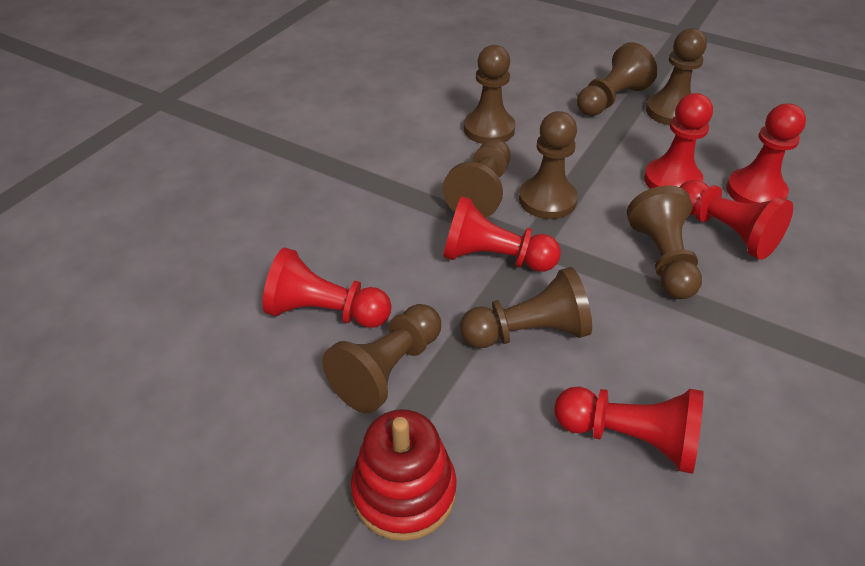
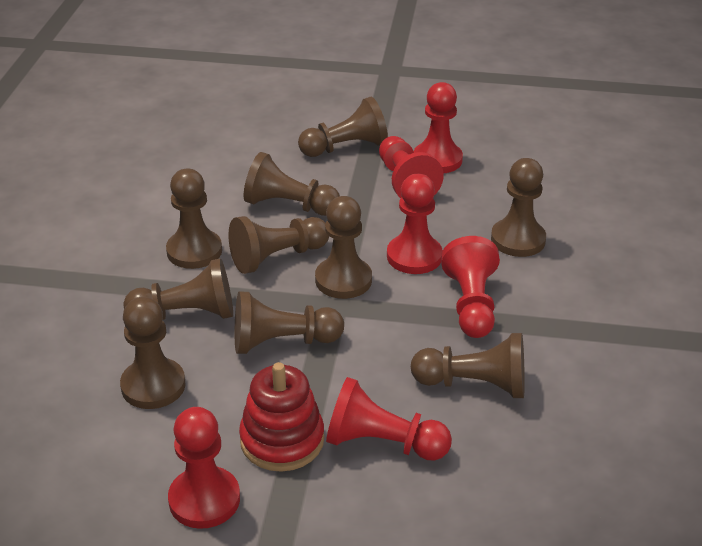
brown pawn: [322,304,441,413] [443,139,511,218] [460,267,592,348] [464,45,515,144] [519,111,578,219] [577,42,658,116] [627,185,702,299] [646,28,707,126] = 8 -> [120,297,186,409] [123,258,233,320] [166,168,222,269] [229,216,329,274] [235,291,344,354] [244,152,340,216] [298,97,388,157] [315,196,372,299] [411,333,525,398] [491,158,546,257] = 10

